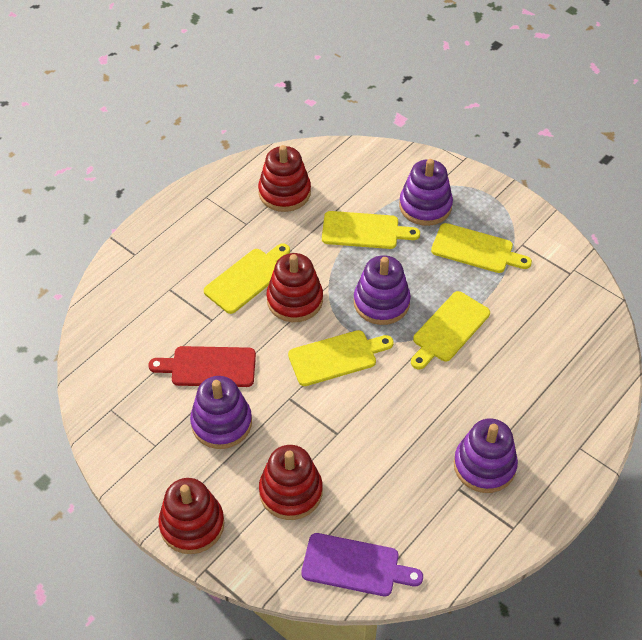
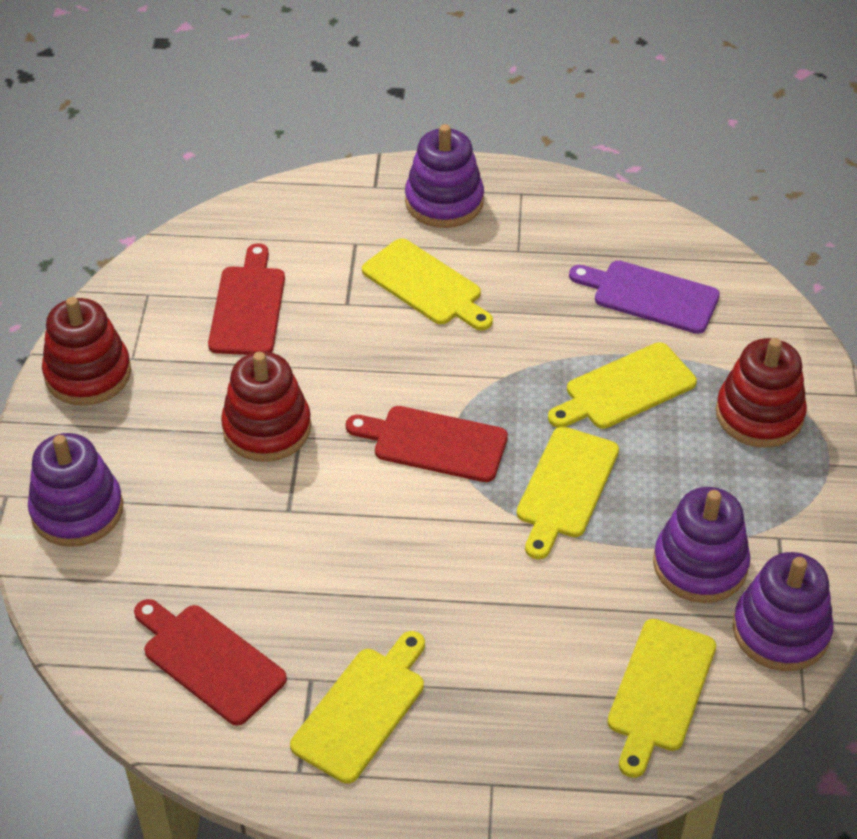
red cutting board: [148,346,256,387] = 1 -> [134,599,287,726] [208,243,285,355] [346,406,508,482] = 3
red stacking toy: [158,478,225,554] [258,145,311,212] [259,445,323,520] [266,253,323,322] = 4 -> [42,297,131,406] [221,352,311,462] [716,338,807,448] = 3

